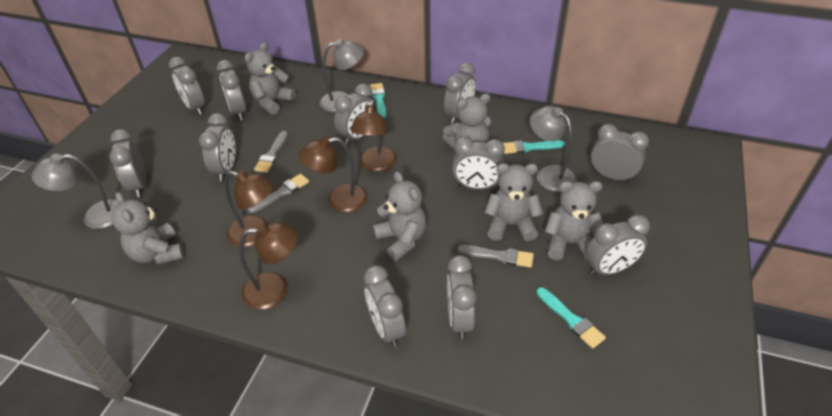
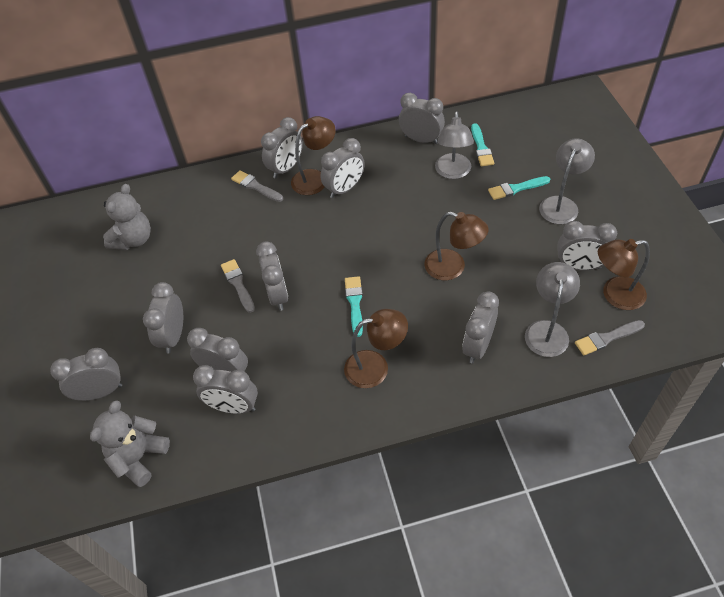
grey clock: [110,129,146,197] [169,57,205,115] [199,113,236,181] [216,60,246,120] [334,84,372,145] [364,265,406,347] [444,63,475,124] [447,255,477,339] [452,137,505,190] [586,214,650,276] [591,124,649,182] = 11 -> [50,348,122,401] [143,282,183,354] [187,328,248,372] [193,365,258,414] [256,241,288,311] [261,117,303,178] [320,138,365,198] [399,93,445,144] [462,291,499,363] [558,221,617,271] = 10
grey teddy bear: [112,192,184,265] [245,42,296,115] [373,171,427,261] [443,93,491,149] [484,163,543,241] [544,181,603,260] = 6 -> [90,400,170,487] [103,184,151,250] = 2

